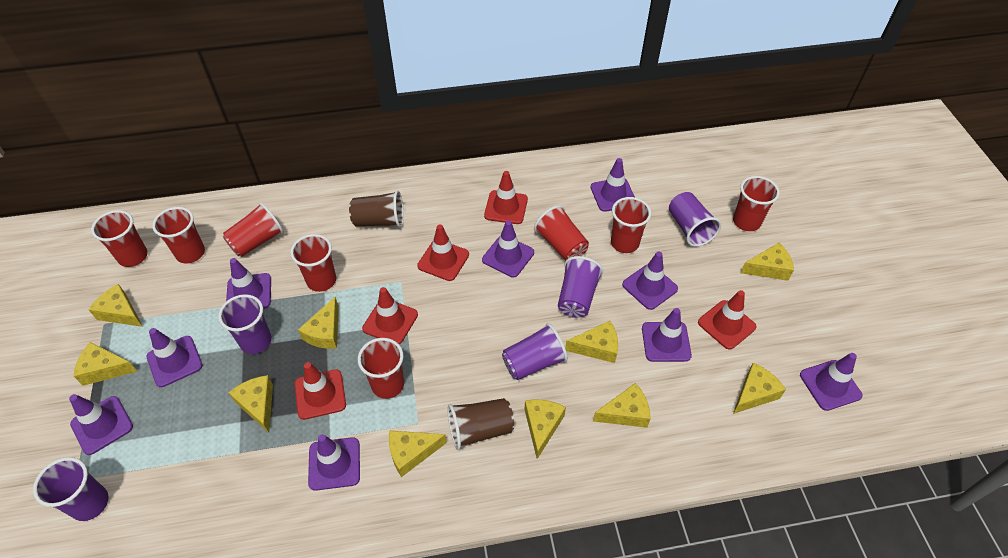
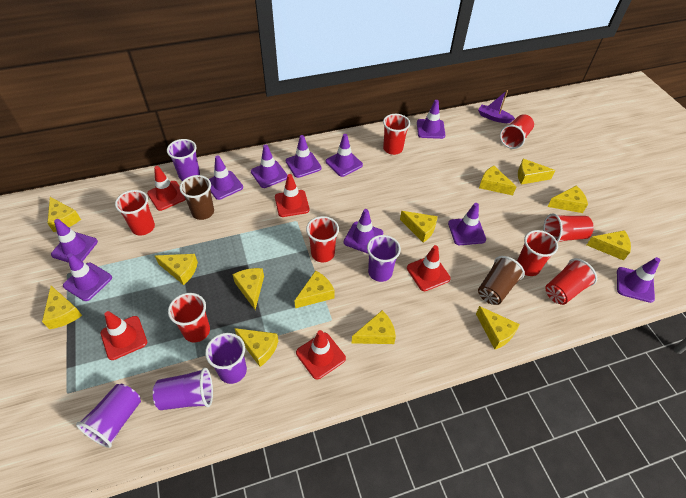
purple boat: none = 0 -> [478,90,515,123] = 1
purple traffic cone: [69,394,133,455] [147,328,203,387] [226,258,271,309] [308,434,360,491] [482,220,534,278] [591,158,635,212] [622,252,678,310] [642,308,692,362] [800,353,862,411] = 9 -> [51,219,98,263] [63,253,112,301] [209,155,243,200] [251,145,287,188] [286,135,322,178] [326,134,363,177] [344,209,383,254] [417,100,445,139] [448,203,486,245] [617,257,660,303] = 10
yellow cheese: [74,342,138,386] [89,284,143,327] [228,375,273,433] [298,297,339,349] [389,430,447,477] [525,400,566,459] [565,321,618,363] [593,383,651,428] [733,362,786,414] [740,243,794,281] = 10 -> [42,286,82,329] [47,197,81,232] [155,254,198,285] [232,268,264,310] [234,328,278,367] [294,271,335,308] [352,310,396,344] [400,211,438,243] [476,306,520,349] [479,166,517,195] [518,159,555,185] [547,185,588,213] [587,230,631,260] = 13

